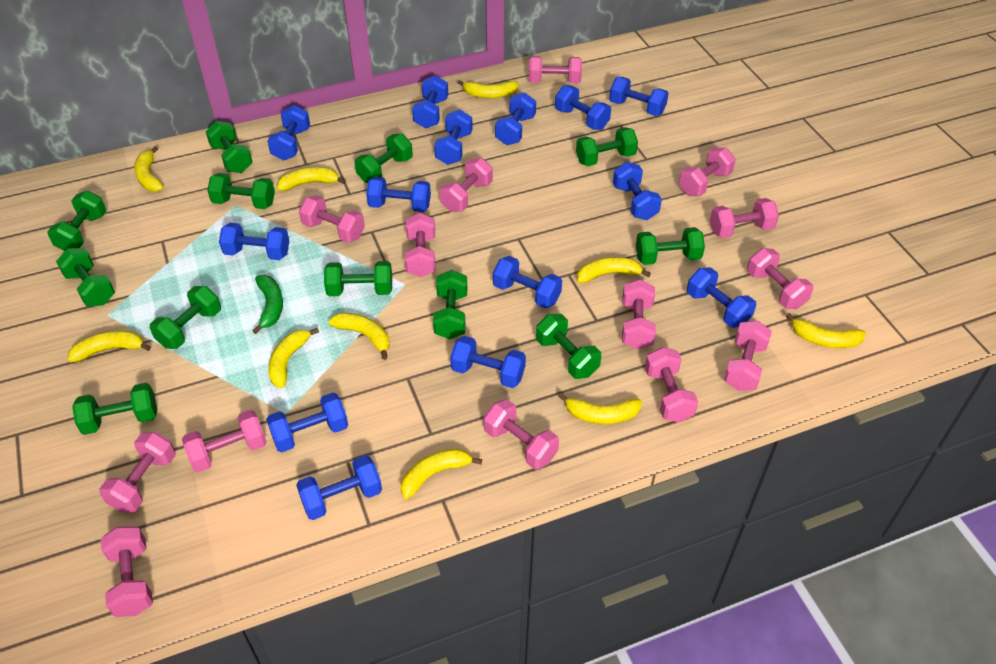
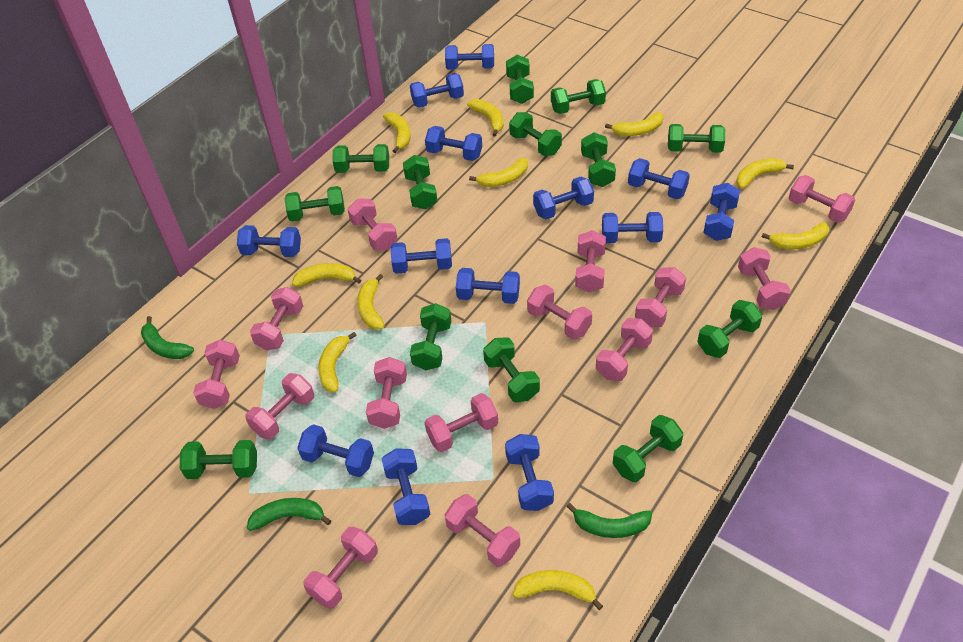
blue dumbbell: [219,223,289,260] [266,393,348,452] [267,105,310,160] [296,455,382,520] [366,177,431,212] [412,75,448,128] [434,109,473,165] [450,336,526,388] [493,256,562,309] [495,92,536,145] [555,85,611,130] [609,77,669,116] [613,162,662,220] [687,267,756,328] = 14 -> [237,225,301,257] [298,424,374,477] [382,448,430,525] [390,238,452,274] [410,73,464,108] [425,126,482,161] [445,44,494,70] [456,268,520,304] [505,434,554,511] [533,177,594,219] [602,212,663,243] [628,158,690,199] [703,183,740,241] = 13
green banana: [252,275,283,334] = 1 -> [141,316,194,359] [247,498,331,531] [566,503,652,538] = 3
green dumbbell: [47,191,106,251] [56,248,115,307] [72,383,157,435] [149,286,221,349] [206,121,253,173] [207,173,275,209] [324,261,392,296] [355,133,413,183] [433,270,467,339] [536,314,601,379] [576,127,638,166] [636,227,705,265] = 12 -> [180,440,257,479] [284,186,345,222] [333,144,389,173] [403,155,437,210] [410,303,451,370] [483,337,540,402] [506,55,534,104] [509,112,562,156] [551,79,606,114] [581,132,616,187] [612,415,683,482] [668,124,725,153] [697,300,762,358] = 13

